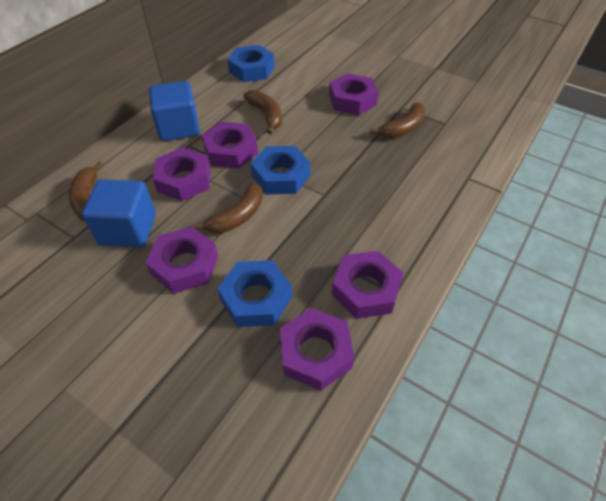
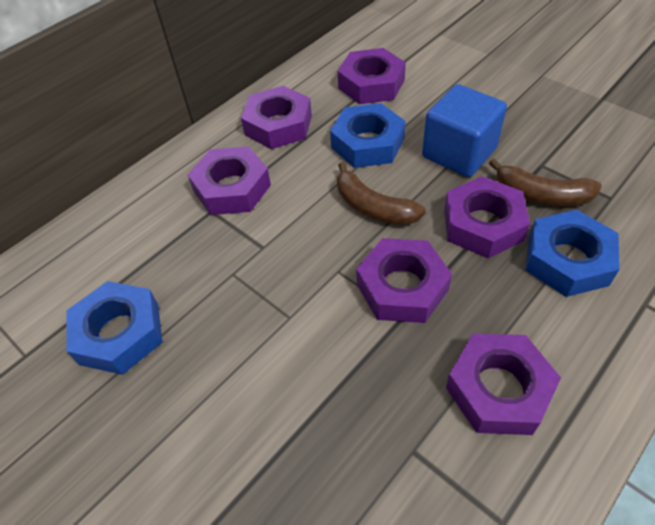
blue cube: [82,179,156,247] [149,81,200,141] = 2 -> [422,84,507,177] = 1
brown banana: [68,162,104,222] [193,182,263,234] [243,90,282,134] [370,102,425,138] = 4 -> [337,162,426,225] [489,159,602,206] = 2

